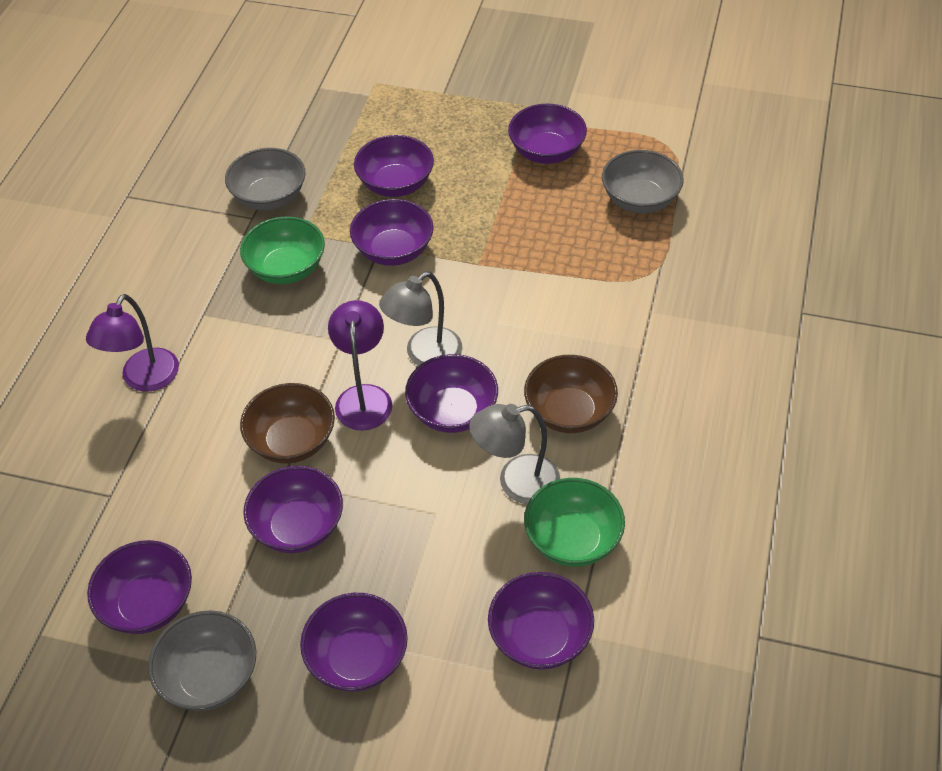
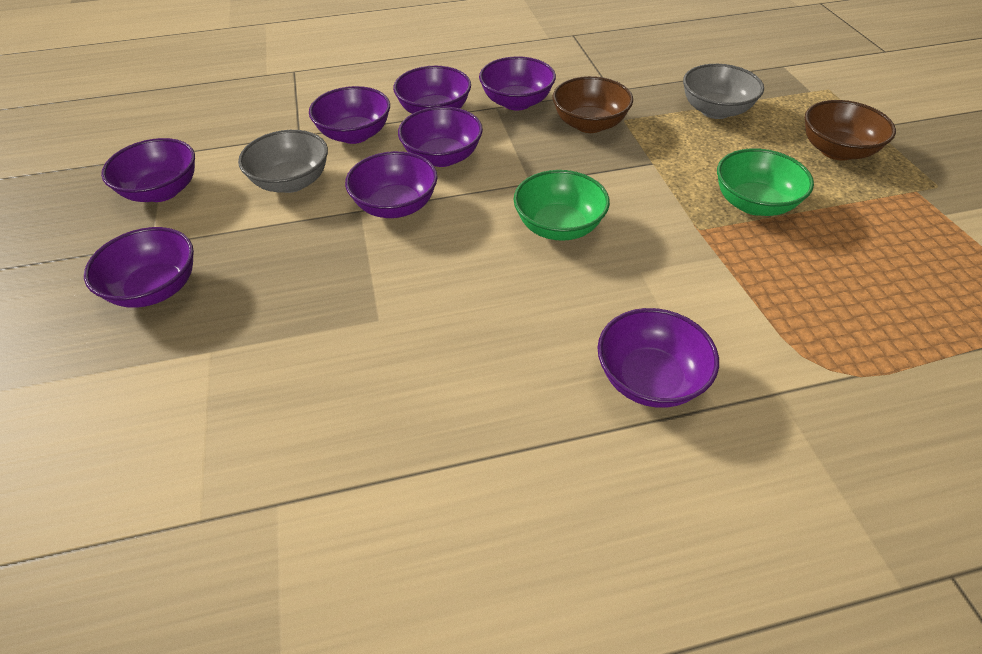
grey bowl: [148,610,256,711] [225,148,305,210] [602,150,684,213] = 3 -> [238,130,328,193] [683,64,764,119] = 2
grey lamp: [379,271,462,366] [469,404,560,504] = 2 -> none = 0
purple lamp: [86,294,179,392] [328,300,393,430] = 2 -> none = 0

